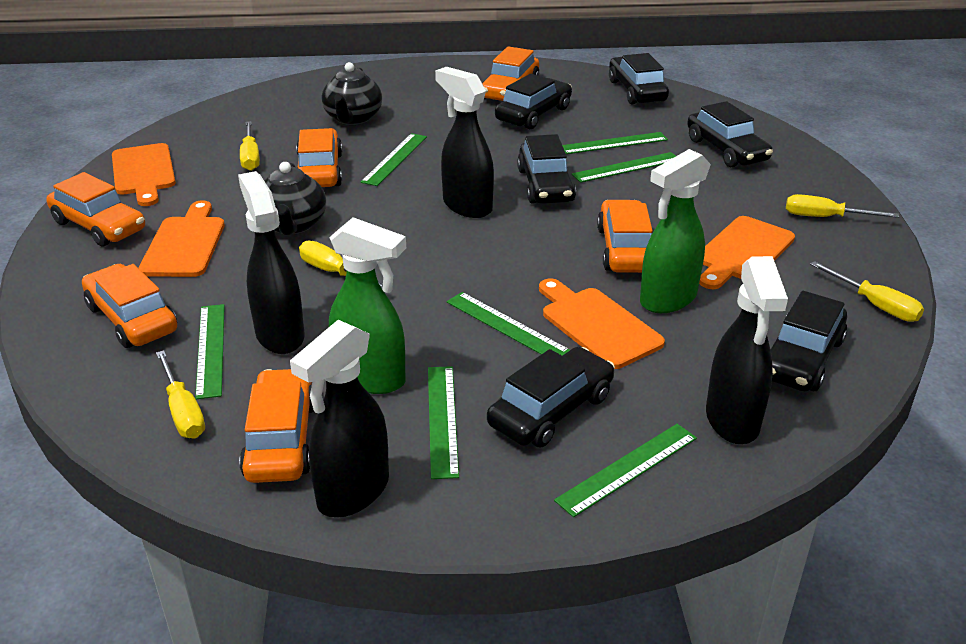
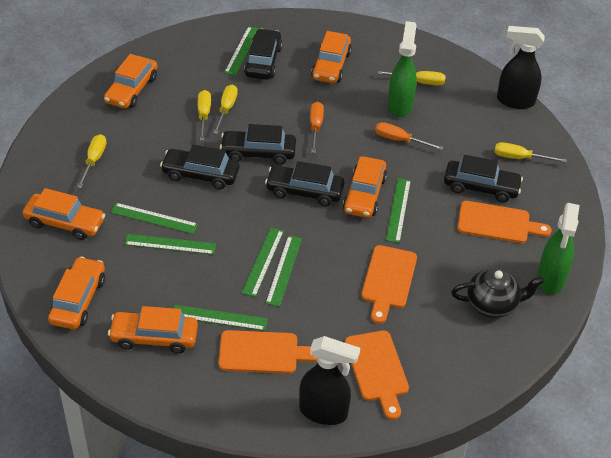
black car: [487,347,615,447] [495,74,572,129] [517,134,576,204] [609,53,669,104] [687,101,773,167] [770,291,847,391] = 6 -> [160,144,239,189] [220,124,296,165] [244,29,282,80] [265,161,345,206] [444,155,523,203] = 5
black spray bottle: [238,171,305,354] [290,320,389,517] [435,67,494,218] [706,256,788,444] = 4 -> [299,336,360,425] [497,26,545,109] = 2
black teapot: [264,162,326,235] [322,62,382,125] = 2 -> [451,269,544,318] = 1
orange screwdriver: none = 0 -> [310,102,324,153] [375,122,444,150] = 2

